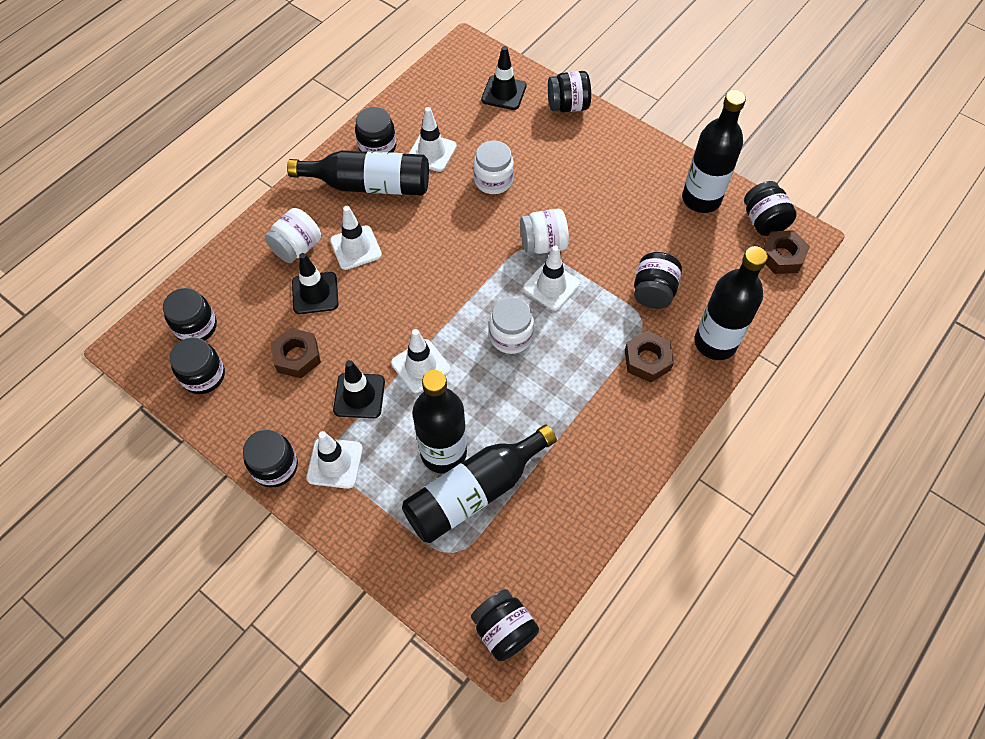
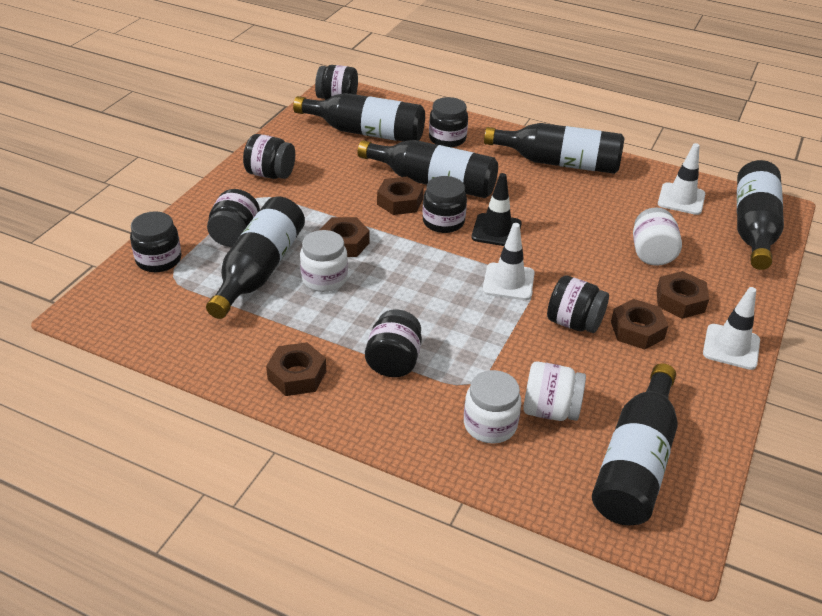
black bottle: [287,150,429,196] [402,425,557,543] [412,370,467,474] [682,90,746,213] [694,246,768,360] = 5 -> [206,197,305,319] [293,93,425,141] [357,140,498,198] [484,123,624,174] [592,363,677,526] [737,160,784,270] = 6
black traffic cone: [292,253,339,314] [333,360,385,418] [481,46,527,110] = 3 -> [471,173,522,246] = 1
brown nut: [270,328,321,378] [625,331,674,382] [763,230,810,274] = 3 -> [266,342,326,396] [320,217,370,257] [377,177,424,215] [611,299,668,350] [656,271,709,319] = 5
white traffic cone: [306,431,363,489] [330,206,382,270] [391,329,451,393] [408,107,457,172] [523,246,580,311] = 5 -> [483,223,535,300] [658,143,705,215] [703,287,760,370] = 3

